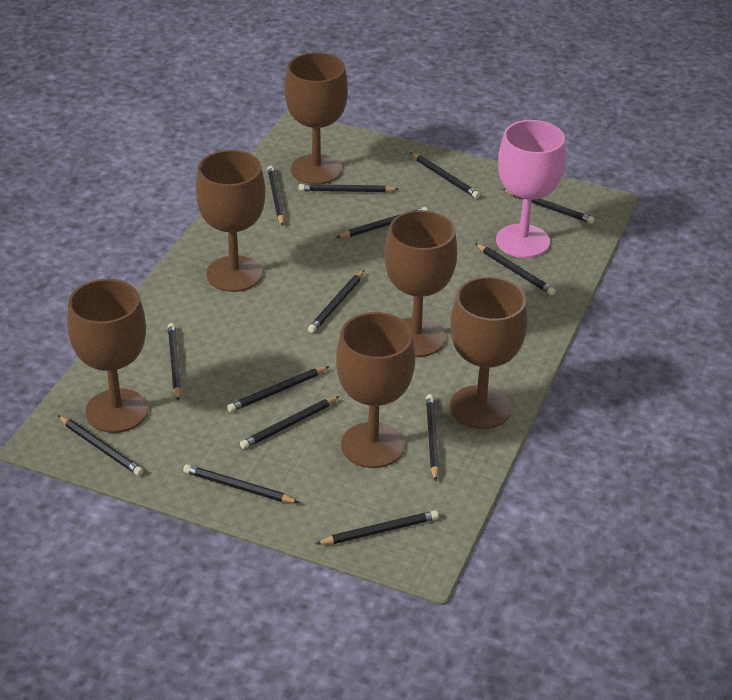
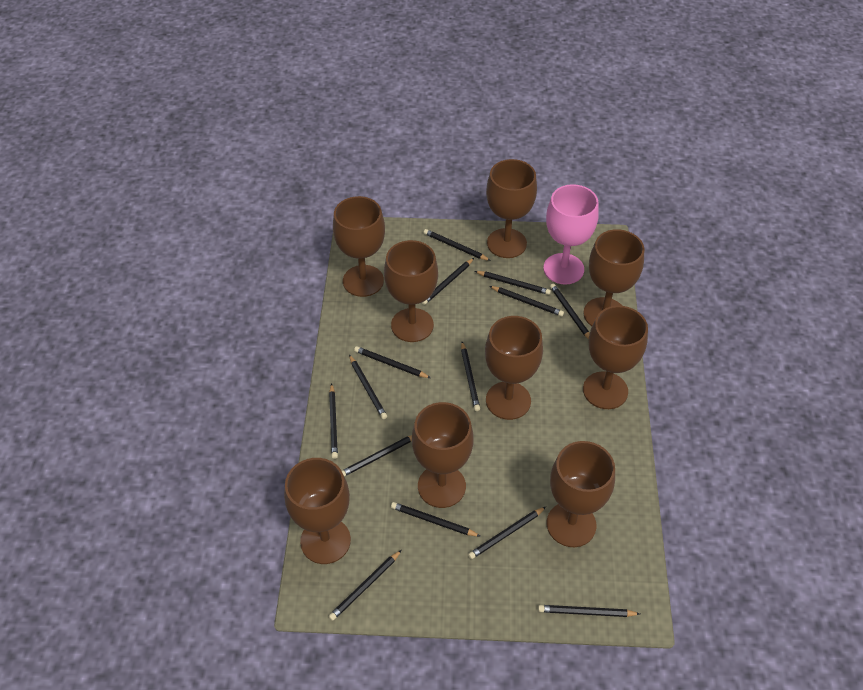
brown goblet: [67,279,148,433] [196,150,266,292] [285,52,348,185] [336,312,415,468] [384,210,457,357] [450,276,528,429] = 6 -> [284,458,351,564] [333,196,385,297] [384,240,438,342] [412,402,474,508] [485,316,543,420] [486,159,537,258] [547,441,615,547] [583,229,644,326] [583,306,648,409] = 9

